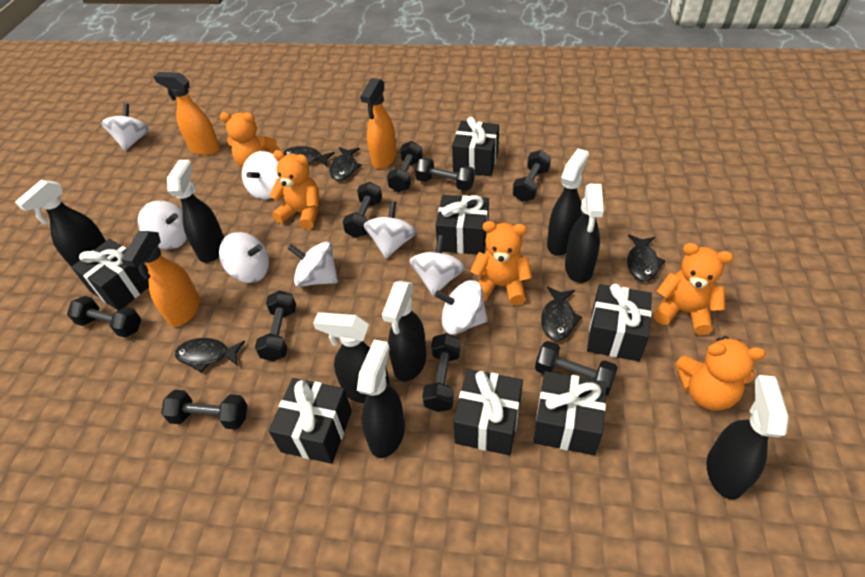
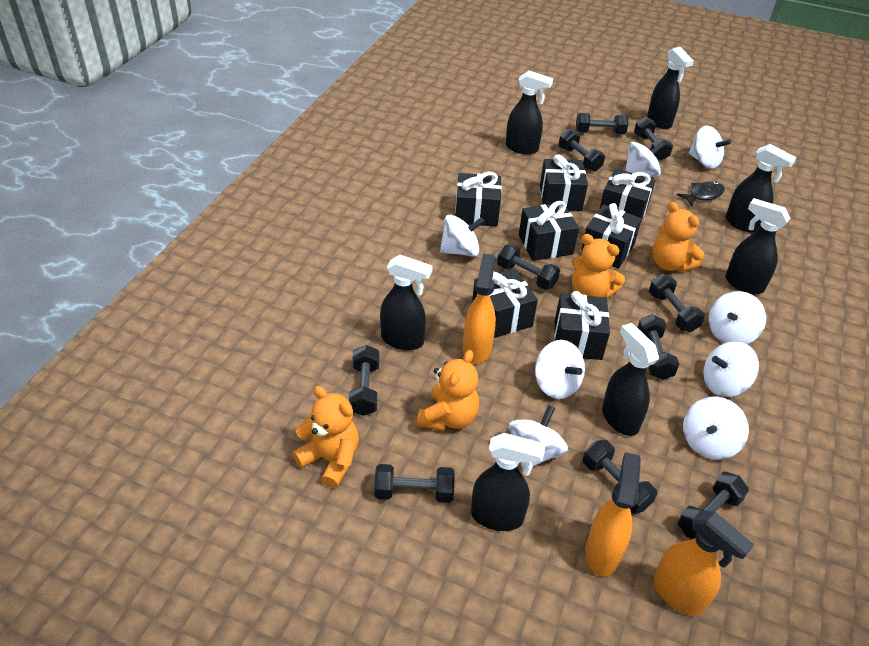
black dumbbell: [67,296,141,338] [161,390,247,430] [255,290,296,361] [343,182,382,238] [387,141,423,192] [415,158,475,191] [422,333,461,412] [513,150,551,202] [535,341,618,396] = 9 -> [349,345,379,416] [374,464,455,503] [497,244,560,290] [559,129,605,172] [576,113,628,134] [583,440,657,514] [634,117,673,161] [637,314,679,380] [649,274,705,332] [678,472,749,539] = 10
black fish: [175,338,245,373] [284,146,335,166] [330,147,362,181] [541,287,582,341] [627,235,666,282] = 5 -> [677,181,725,207] = 1
black spray bottle: [15,180,106,267] [167,160,225,263] [313,312,390,403] [357,340,405,458] [382,281,426,381] [547,149,589,255] [565,184,604,283] [706,375,789,500] = 8 -> [380,255,433,350] [471,433,545,531] [506,70,553,154] [602,323,659,436] [647,47,694,129] [725,198,790,294] [726,144,797,233] = 7
orange teddy bear: [220,112,280,168] [269,150,319,229] [470,221,532,305] [654,243,733,335] [675,336,766,411] = 5 -> [292,386,359,488] [417,350,479,431] [572,234,625,299] [652,202,704,272] = 4

